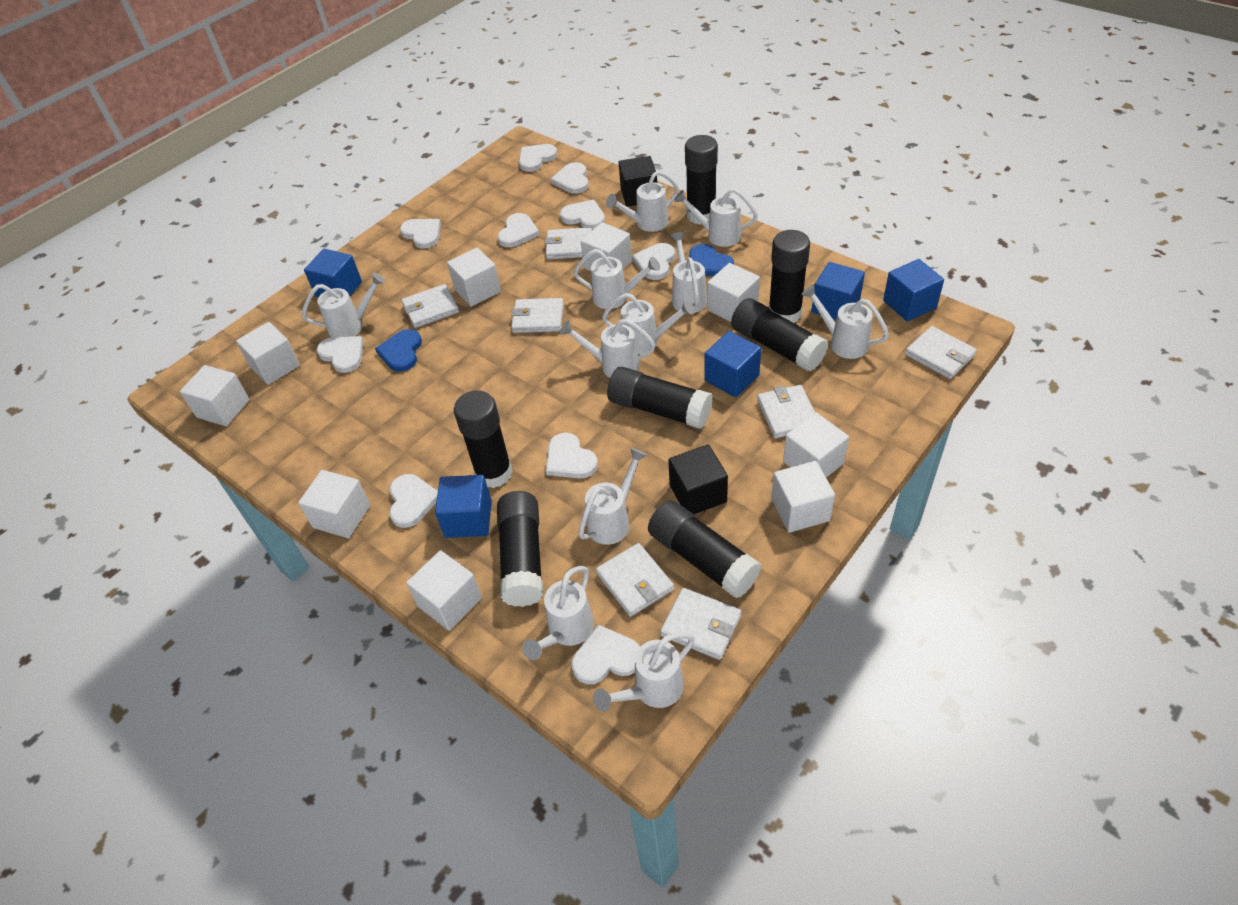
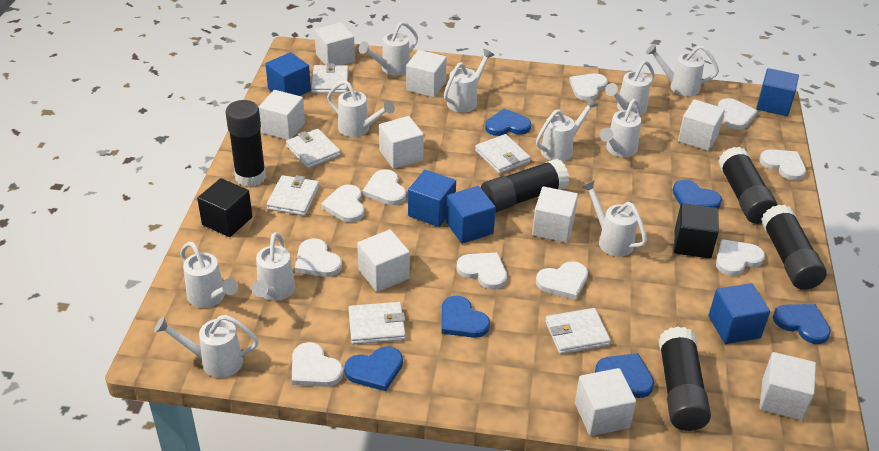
black glue stick: [454,391,513,488] [497,491,544,607] [607,367,713,429] [648,500,761,598] [685,135,718,225] [731,298,828,372] [769,230,810,323] = 7 -> [225,100,266,187] [481,159,569,213] [658,327,711,431] [718,147,778,224] [761,204,827,290] = 5
blue heart: [375,329,422,372] [689,244,734,276] = 2 -> [344,346,403,391] [442,296,490,338] [485,108,531,136] [595,353,654,398] [672,180,722,208] [773,304,831,344] = 6
white wallet: [402,284,459,328] [511,298,564,333] [545,227,592,260] [596,543,674,617] [660,588,741,660] [757,385,815,438] [905,326,977,379] = 7 -> [266,175,319,216] [286,129,341,169] [311,63,349,93] [348,302,406,345] [475,134,531,174] [545,308,611,354] = 6

